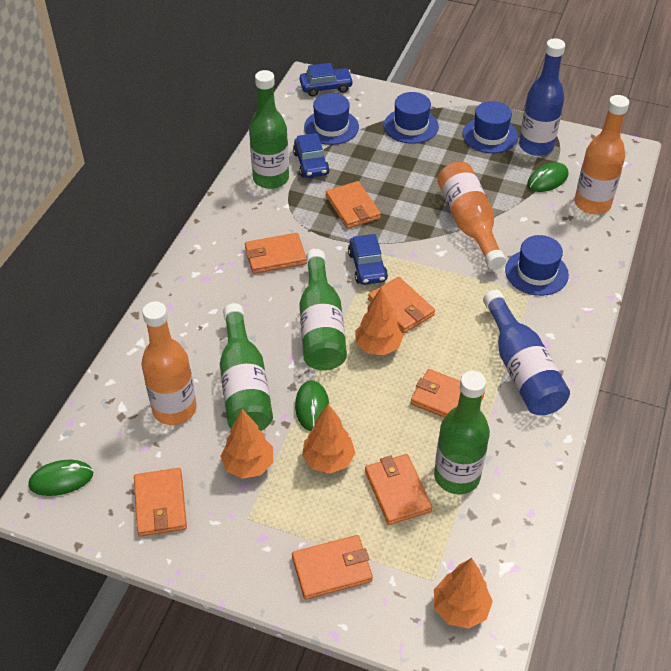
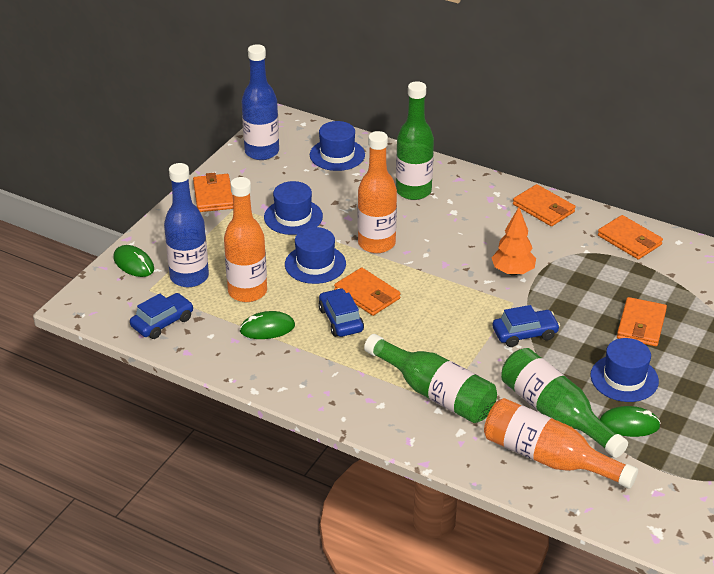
green bottle: [220,303,273,431] [249,70,289,189] [300,249,347,371] [434,371,490,494] = 4 -> [364,334,497,423] [396,81,434,200] [501,348,628,458] = 3
orange tree: [220,409,273,479] [302,404,355,474] [355,287,403,355] [434,558,493,629] = 4 -> [491,207,536,276] = 1
orange wallet: [134,468,187,537] [245,233,307,274] [292,535,373,600] [326,181,381,229] [365,454,432,525] [368,277,435,333] [411,369,485,418] = 7 -> [193,173,233,212] [334,267,401,316] [513,184,576,226] [598,215,663,260] [617,297,667,347] = 5

